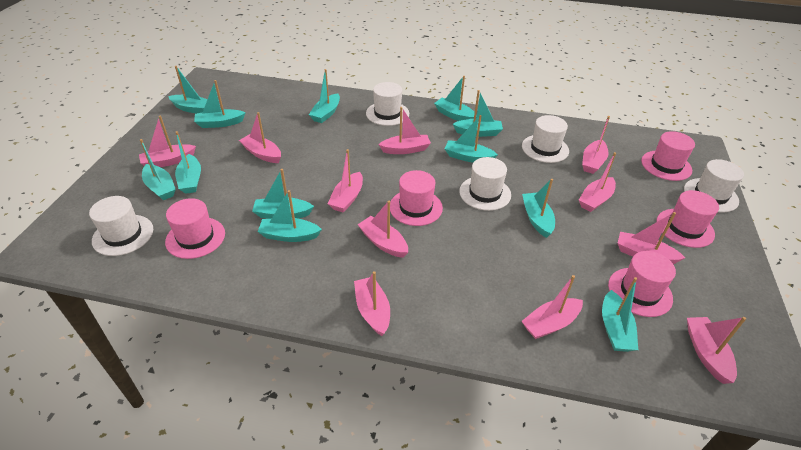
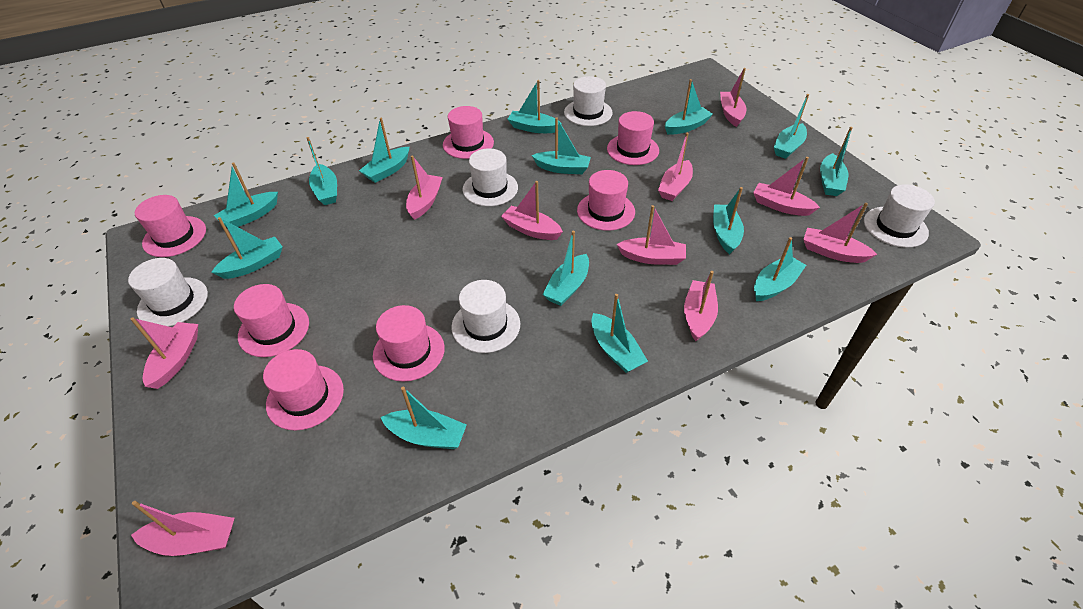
pink boat: [139,115,196,167] [239,112,281,163] [328,149,363,213] [354,271,390,336] [357,201,408,258] [378,107,431,154] [521,275,583,339] [579,152,616,212] [582,116,610,174] [618,212,685,264] [687,317,746,384] = 11 -> [130,317,198,389] [131,501,235,556] [406,156,443,220] [501,181,563,240] [617,205,686,265] [658,132,693,201] [684,271,718,341] [720,68,746,127] [753,157,820,216] [803,203,877,263] = 10
pink hat: [165,198,225,259] [390,170,443,226] [608,251,676,317] [641,131,695,181] [657,190,719,248] = 5 -> [135,195,206,257] [234,284,309,357] [263,349,344,430] [373,305,445,382] [443,106,494,159] [577,170,635,231] [607,111,659,165] = 7
turquoise boat: [140,139,176,200] [168,66,207,113] [175,131,201,194] [194,80,246,128] [252,169,314,219] [258,190,322,242] [309,69,340,123] [434,76,477,121] [445,115,498,163] [453,90,503,137] [522,179,555,238] [602,277,638,352] = 12 -> [212,217,283,279] [214,163,278,227] [307,137,337,205] [359,118,409,183] [380,387,467,449] [508,80,562,133] [532,117,591,174] [542,231,589,306] [591,294,648,373] [665,79,713,135] [713,187,744,254] [754,237,806,301] [774,94,809,159] [820,127,853,196] = 14

